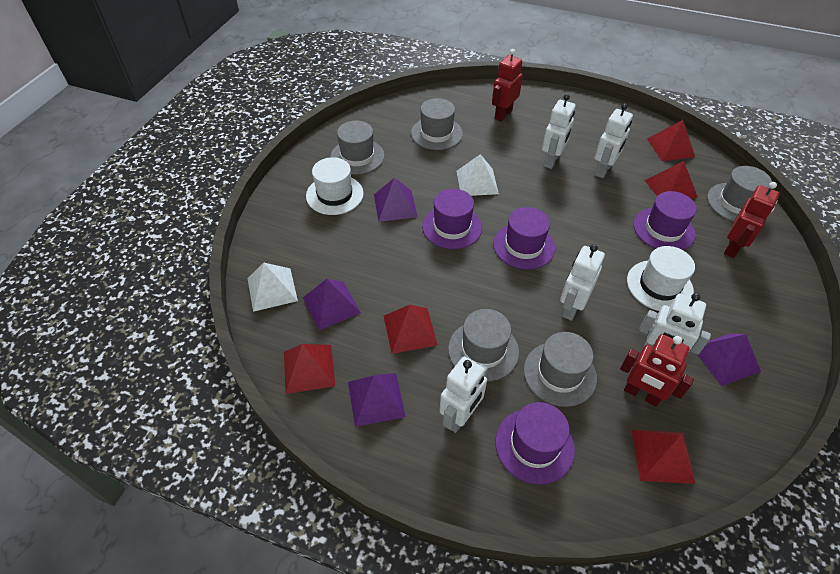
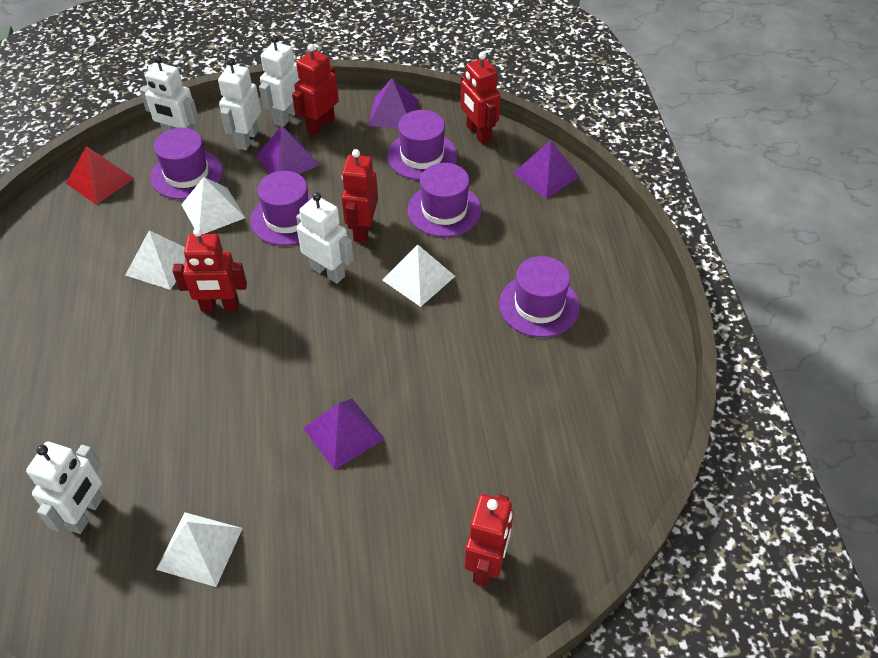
grey hat: [330,121,385,175] [411,98,463,150] [448,309,519,382] [524,332,597,407] [707,166,772,222] = 5 -> none = 0
purple hat: [422,189,482,249] [493,207,555,270] [495,402,575,485] [634,191,697,250] = 4 -> [150,128,223,200] [250,171,313,246] [387,110,457,180] [408,163,481,237] [499,256,580,337] = 5
red pyramid: [284,344,335,394] [384,305,438,354] [631,430,696,484] [644,161,698,199] [647,120,695,161] = 5 -> [66,146,134,205] = 1
red robot: [492,49,523,122] [620,334,694,407] [724,182,779,258] = 3 -> [172,228,247,312] [292,44,339,136] [342,149,378,243] [461,52,501,144] [465,494,513,587] = 5
white hat: [306,157,364,215] [627,246,695,311] = 2 -> none = 0
white pyramid: [247,263,298,312] [457,154,499,196] = 2 -> [125,230,186,290] [156,512,243,587] [181,177,245,234] [382,245,455,307] = 4

